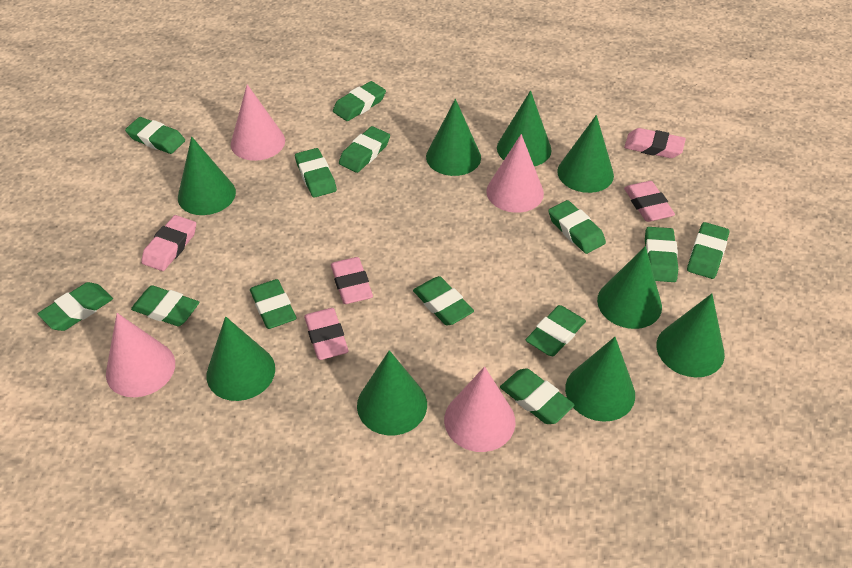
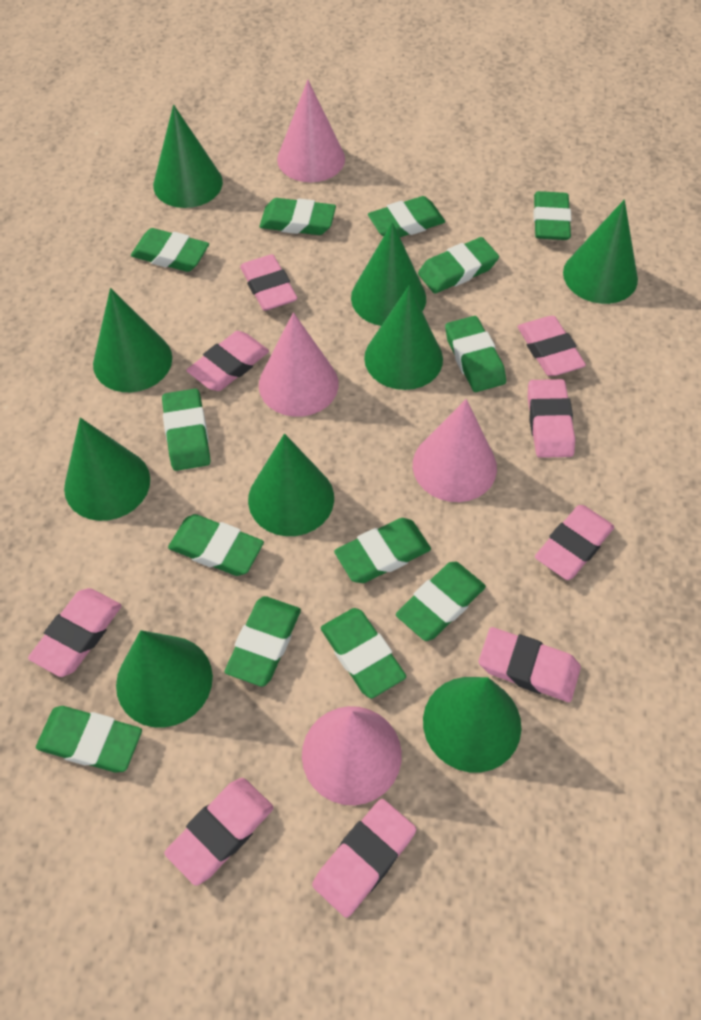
pink eraser: [141,215,196,271] [304,308,349,360] [331,257,373,304] [624,128,686,158] [624,181,675,222] = 5 -> [28,588,122,677] [164,778,274,886] [186,331,269,391] [240,254,298,311] [312,799,416,918] [479,627,581,702] [518,316,586,376] [528,379,575,458] [535,505,614,580] = 9

